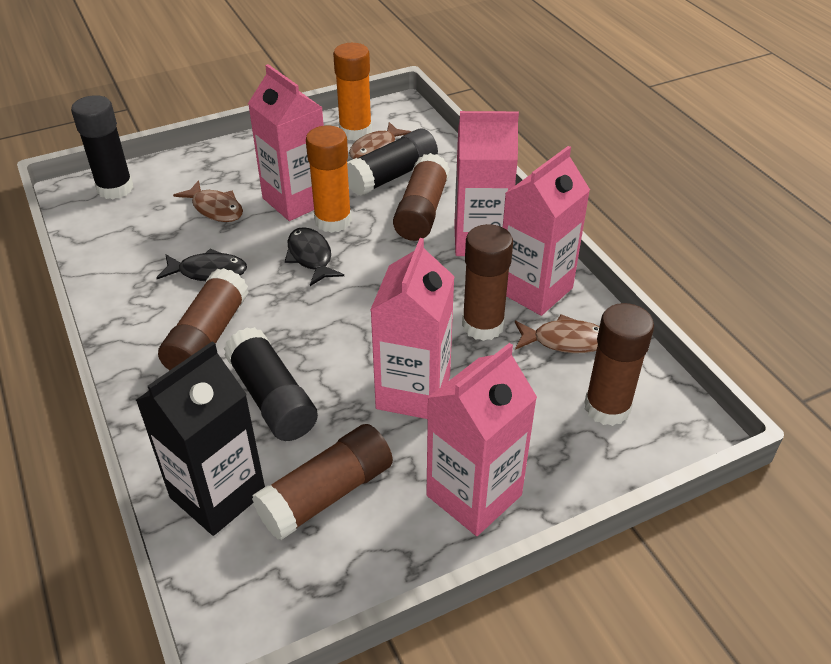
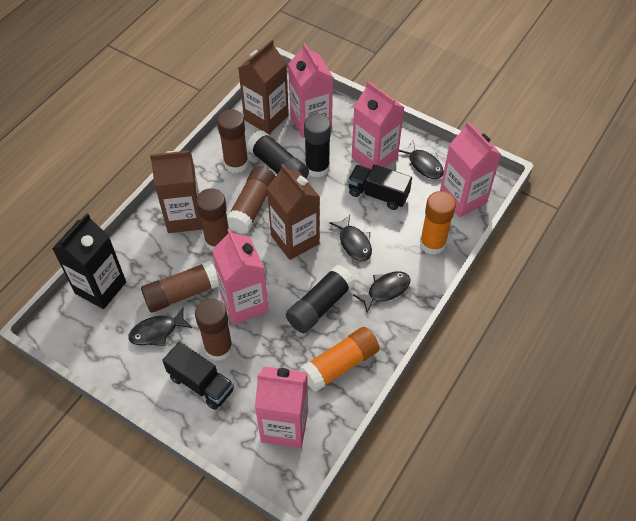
black fish: [156,248,247,281] [285,227,344,286] = 2 -> [128,307,192,346] [329,215,372,261] [353,271,411,313] [399,140,444,179] = 4
black truck: none = 0 -> [162,342,234,410] [348,164,412,210] = 2
brown carton: none = 0 -> [150,151,203,233] [238,40,289,134] [267,164,320,260] = 3
brown fish: [173,180,243,222] [349,122,412,159] [515,314,600,353] = 3 -> none = 0

